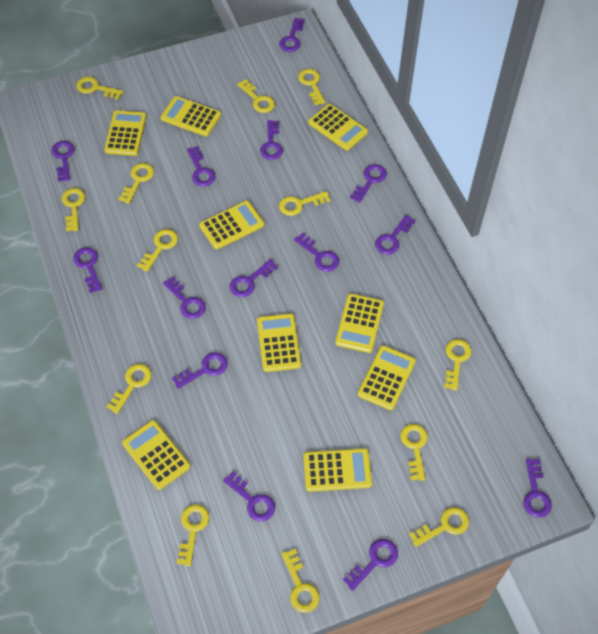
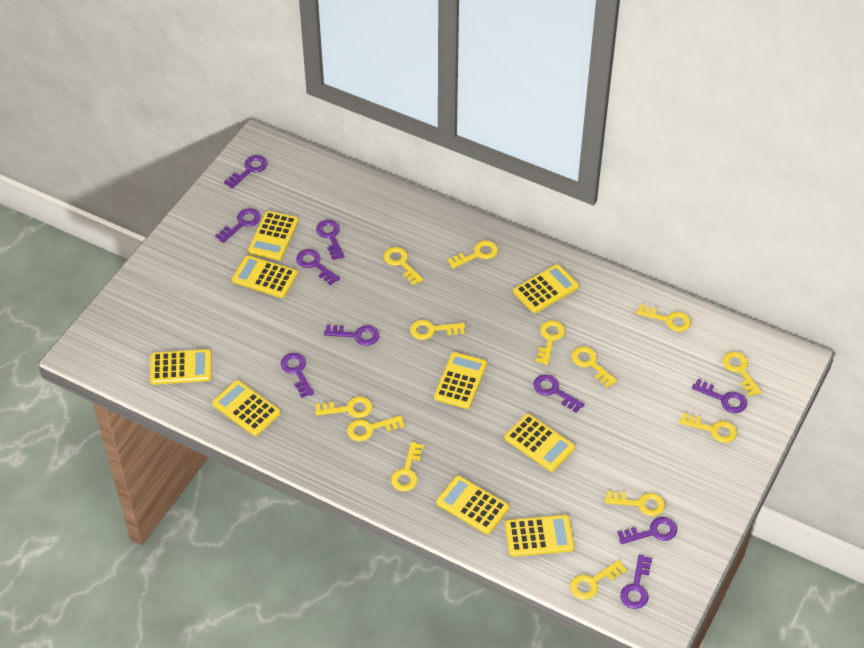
purple key: [51,141,75,181] [73,247,102,293] [163,276,206,319] [172,352,228,389] [187,146,215,187] [223,471,275,521] [230,259,278,297] [260,120,283,160] [279,18,305,52] [294,233,339,272] [343,539,398,591] [350,164,387,203] [375,215,416,255] [523,458,552,518] = 14 -> [215,208,261,243] [224,155,267,189] [281,353,314,398] [296,249,340,285] [316,220,344,260] [324,324,379,346] [533,374,584,413] [617,517,677,544] [620,554,652,609] [692,379,747,413] = 10

